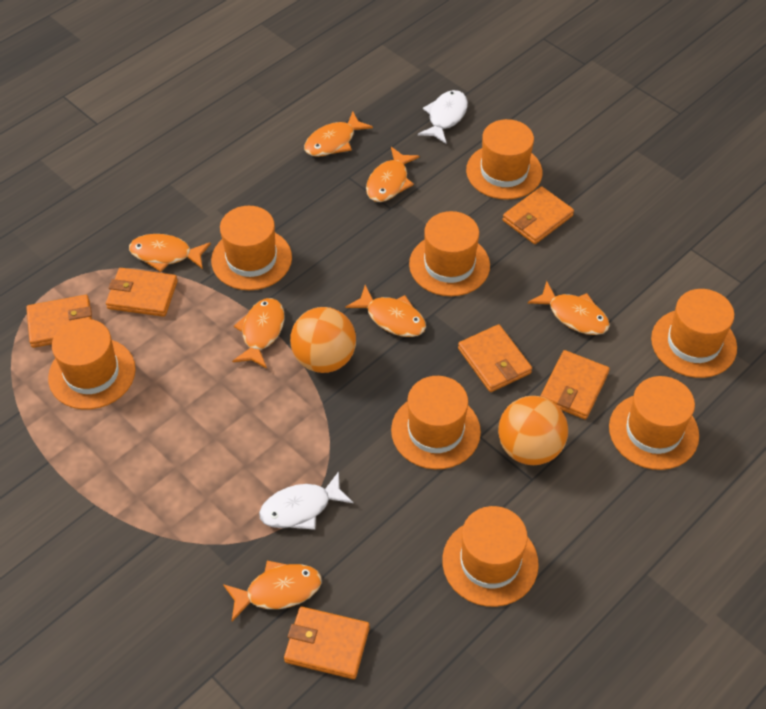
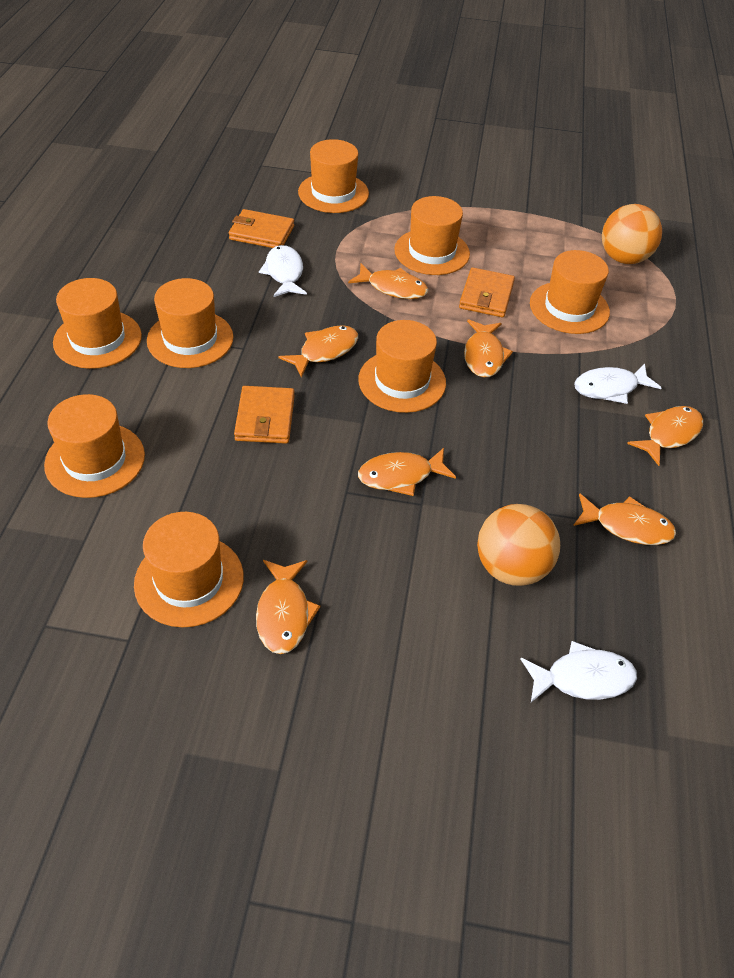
orange wallet: [26,295,92,348] [106,268,178,317] [284,607,370,679] [458,324,532,392] [503,186,574,244] [540,350,610,419] = 6 -> [229,209,294,248] [234,386,295,444] [459,267,515,317] = 3
white fish: [259,471,353,530] [418,90,468,144] = 2 -> [259,245,307,297] [521,641,637,703] [574,364,662,404] = 3

